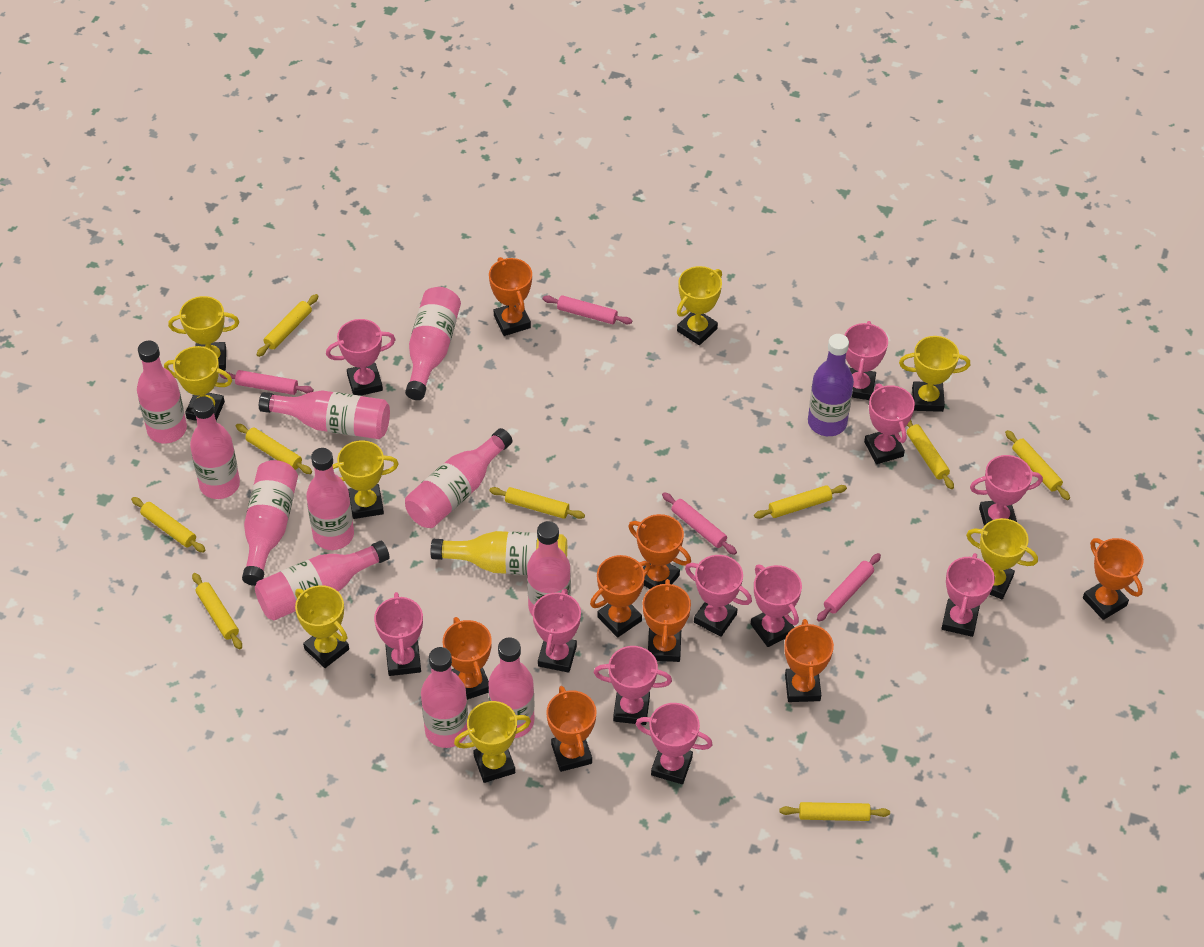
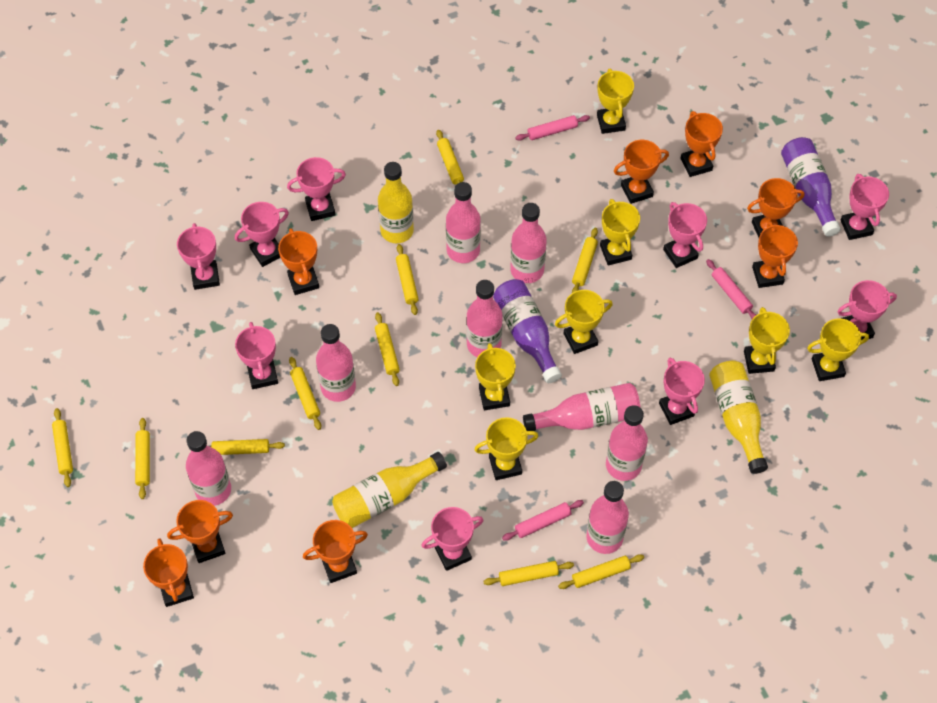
pink bottle: [137,341,187,443] [190,396,240,499] [242,460,298,586] [255,541,390,620] [259,391,390,439] [306,448,354,550] [405,287,461,400] [405,428,513,528] [421,647,468,748] [488,637,535,738] [527,521,571,616] = 11 -> [186,431,231,506] [316,324,356,402] [446,182,481,263] [466,280,503,357] [510,203,547,283] [523,383,641,431] [586,481,629,554] [606,405,648,481] = 8
pink rolling pin: [220,370,314,395] [543,295,632,324] [662,492,737,555] [817,553,881,622] = 4 -> [502,500,584,541] [515,115,590,141] [706,259,756,319] = 3
pink trophy: [326,319,396,396] [374,592,423,676] [532,588,581,673] [594,646,672,725] [636,703,713,784] [685,555,752,637] [751,565,802,647] [845,321,888,400] [864,384,915,464] [941,553,995,637] [970,455,1043,526] = 11 -> [177,223,220,290] [235,202,289,267] [235,322,278,389] [287,157,346,221] [421,507,484,571] [659,358,705,425] [663,202,707,268] [837,280,897,340] [841,174,889,240] = 9
purple bottle: [808,334,854,436] = 1 -> [493,279,562,383] [781,137,841,237] = 2
yellow bottle: [430,531,567,575] = 1 -> [332,452,447,528] [378,162,414,243] [709,361,768,474] = 3
yellow rolling pin: [131,497,205,552] [192,573,242,650] [236,424,312,474] [256,294,318,357] [489,487,585,519] [754,485,847,519] [780,802,890,821] [907,419,954,489] [1005,430,1070,500] = 9 -> [52,408,73,487] [135,418,150,499] [209,439,285,455] [289,357,321,430] [375,312,400,386] [396,244,418,315] [436,130,464,185] [483,561,574,586] [558,554,644,589] [572,228,598,293] = 10
yellow trophy: [164,346,232,421] [168,296,239,371] [295,585,349,668] [333,440,399,519] [454,701,531,783] [677,266,722,345] [899,336,970,412] [966,518,1038,599] = 8 -> [474,417,538,480] [475,343,516,410] [555,290,613,354] [597,69,634,134] [600,199,640,265] [744,307,790,374] [807,318,869,381] = 7

